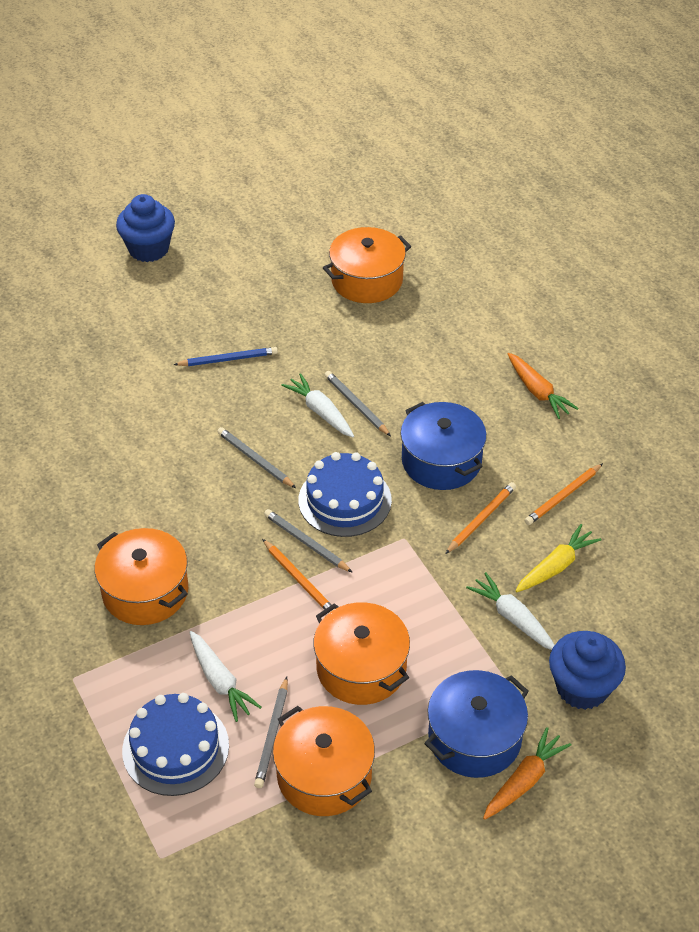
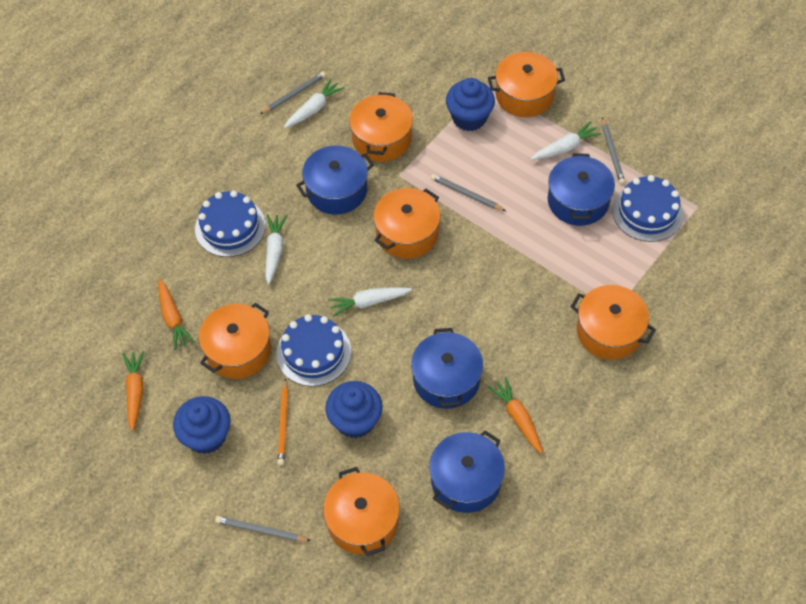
blue cake: [122,693,229,796] [299,452,392,537] = 2 -> [195,190,266,257] [276,314,351,386] [612,175,683,242] = 3
blue cupcake: [116,194,175,262] [549,631,626,710] = 2 -> [173,396,231,454] [325,381,383,438] [446,78,495,131] = 3
blue pencil: [173,347,278,366] = 1 -> none = 0
blue pot: [400,402,487,490] [424,670,529,778] = 2 -> [296,145,374,214] [411,328,483,409] [429,431,505,513] [548,153,615,226] = 4
orange carrot: [483,727,571,820] [508,353,578,419] = 2 -> [123,351,144,431] [158,279,195,350] [488,377,543,454] = 3
orange pencil: [262,539,334,614] [445,482,516,554] [525,463,603,525] = 3 -> [278,378,288,465] = 1
orange pot: [95,528,188,625] [273,706,375,816] [313,602,410,705] [323,227,411,303] = 4 -> [199,303,271,379] [323,467,400,556] [349,92,413,162] [373,188,440,259] [488,52,565,117] [571,285,656,360] = 6
white carrot: [189,631,262,722] [281,373,354,437] [466,572,555,650] = 3 -> [265,215,287,284] [284,78,344,129] [328,287,412,317] [531,121,602,160] = 4
yellow carrot: [515,524,601,592] = 1 -> none = 0

